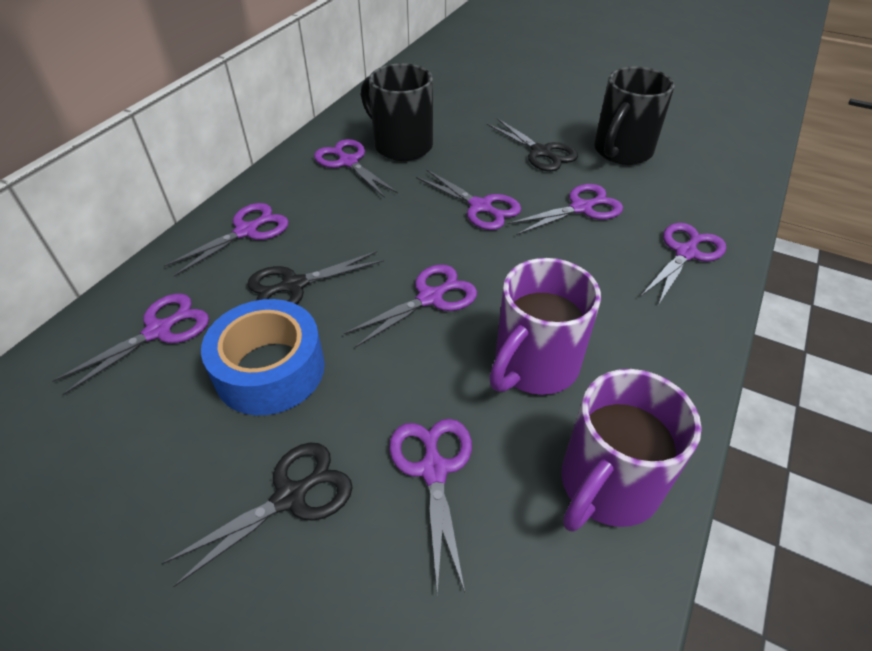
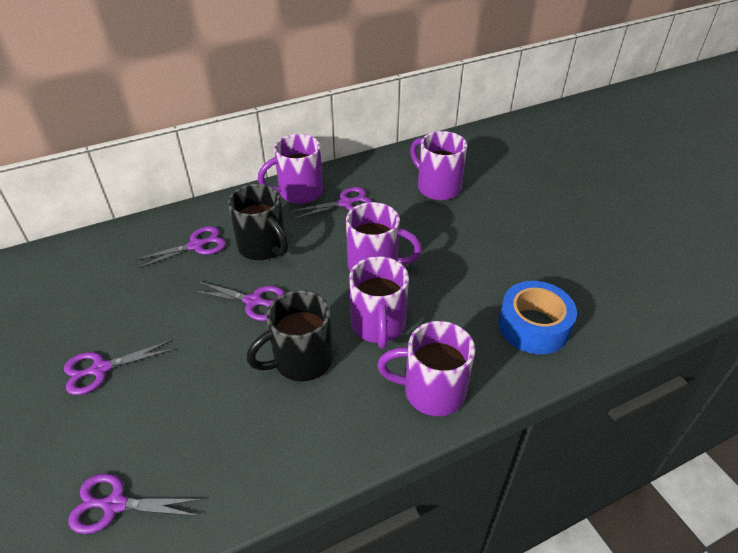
black scissors: [162,443,353,587] [247,251,384,304] [487,118,578,171] = 3 -> none = 0
purple mug: [489,258,601,395] [561,369,702,531] = 2 -> [258,134,323,204] [346,202,422,272] [349,256,409,349] [377,321,475,416] [410,131,467,200] = 5
purple scissors: [52,293,209,395] [164,203,289,277] [314,139,398,198] [344,264,477,348] [389,419,472,594] [416,169,521,230] [508,184,623,235] [641,223,726,306] = 8 -> [64,339,175,395] [68,473,204,534] [134,226,226,269] [191,281,285,321] [291,187,372,219] = 5

